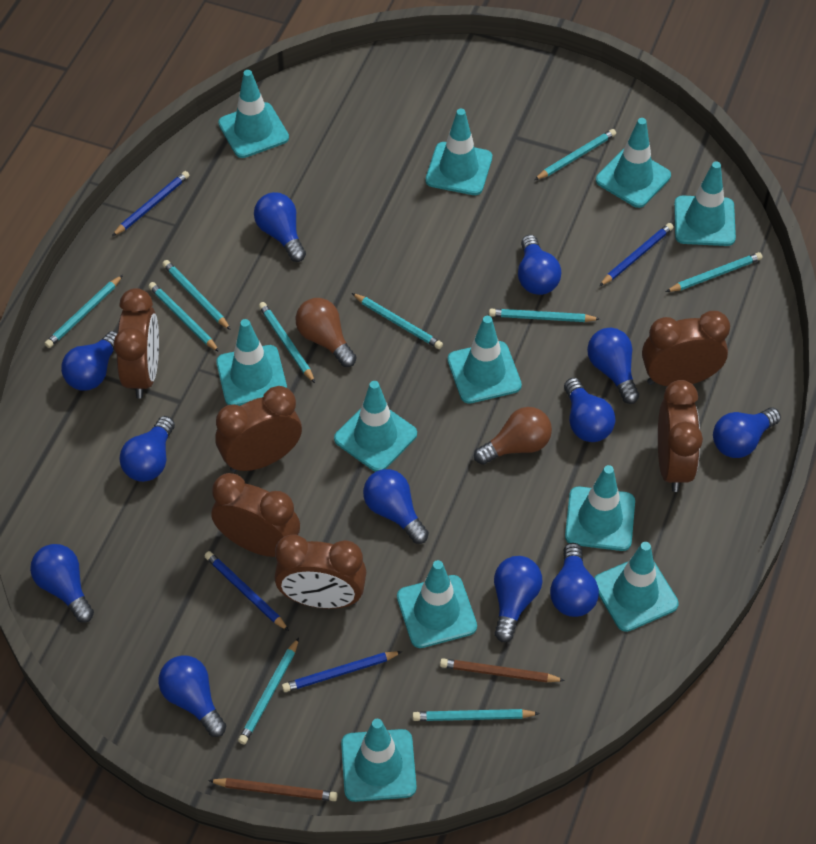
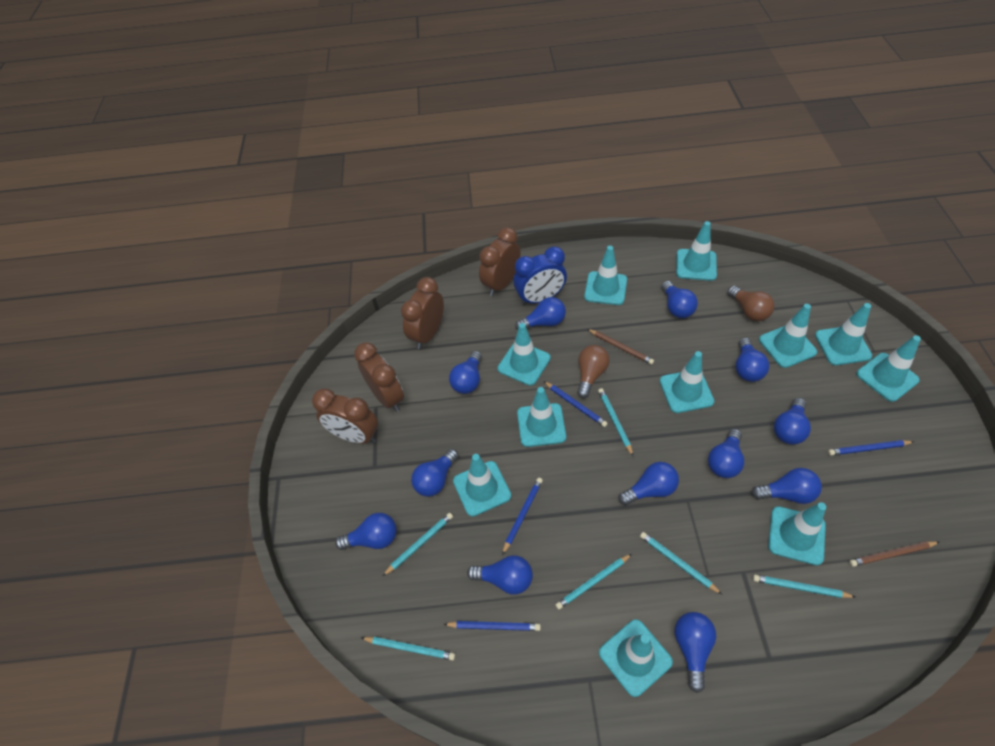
blue clock: none = 0 -> [513,246,567,305] = 1
brown clock: [113,288,159,399] [211,473,300,557] [215,386,302,473] [274,535,366,609] [642,311,730,386] [658,380,703,492] = 6 -> [312,389,378,444] [354,342,404,412] [401,277,444,349] [479,227,521,296] = 4
turquoise pencil: [45,275,123,348] [148,282,219,352] [162,260,231,330] [238,637,299,745] [259,302,315,383] [352,293,443,349] [412,709,540,721] [489,309,600,322] [534,129,616,180] [666,252,763,292] = 10 -> [361,637,455,661] [383,513,453,576] [555,554,632,610] [598,388,633,456] [640,532,723,595] [753,575,855,598] = 6

